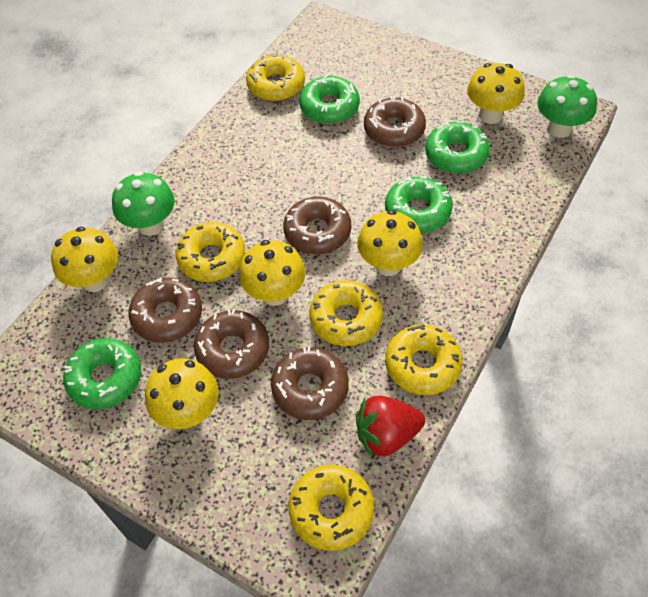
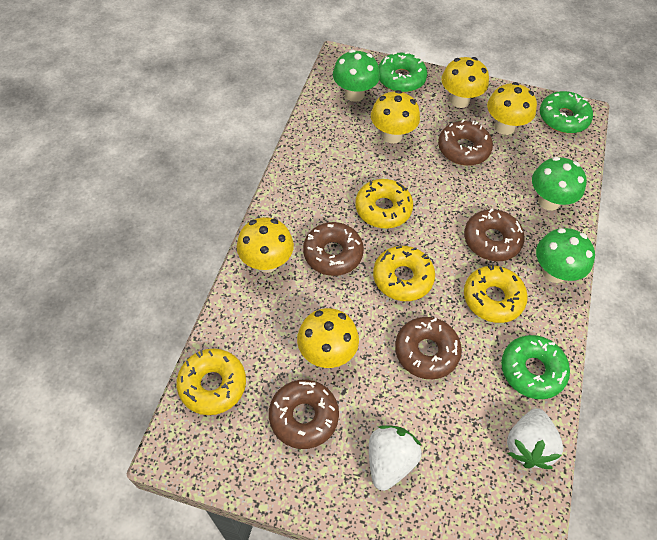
green donut: [63,338,141,409] [299,74,360,124] [385,176,453,233] [425,121,490,174] = 4 -> [378,52,427,93] [501,335,570,399] [540,91,593,133] = 3
green mushroom: [112,171,175,236] [537,75,597,138] = 2 -> [333,50,380,102] [532,157,587,211] [536,228,595,283] = 3
red strawberry: [356,395,425,458] = 1 -> none = 0
white strawberry: none = 0 -> [369,425,422,491] [507,408,563,469] = 2
yellow donut: [176,222,245,282] [246,53,305,101] [289,465,374,551] [309,280,383,346] [385,324,463,395] = 5 -> [177,349,246,415] [355,179,413,228] [373,246,435,301] [464,265,528,323] = 4

